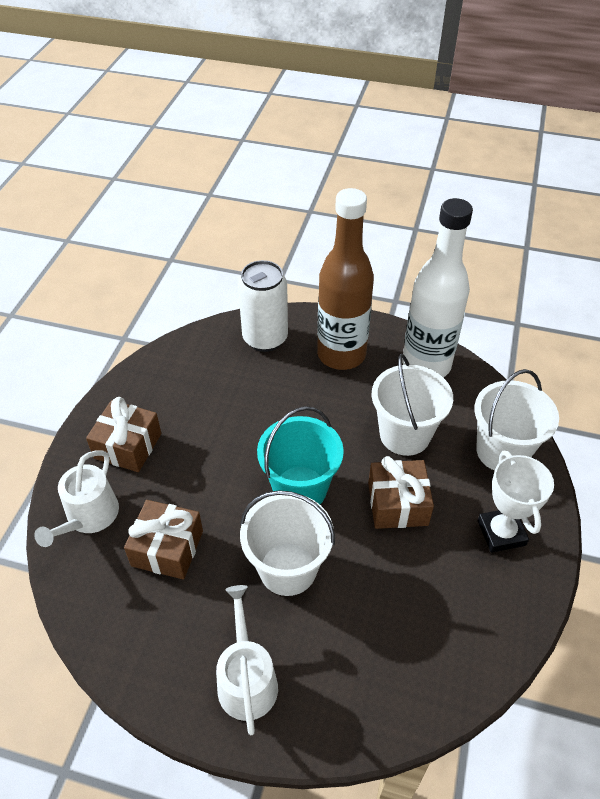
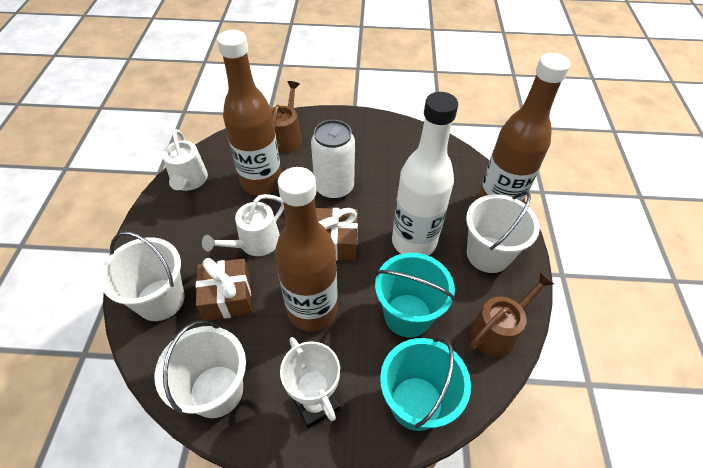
brown bottle: [317,188,374,370] = 1 -> [217,30,281,195] [275,167,338,332] [478,53,571,202] = 3
brown gift: [86,397,161,472] [124,500,203,579] [368,456,434,529] = 3 -> [196,258,251,321] [316,208,358,261] = 2
brown watering can: none = 0 -> [271,81,302,153] [469,272,554,357] = 2
turquoise bucket: [257,406,344,504] = 1 -> [375,253,455,338] [380,337,471,431] = 2

